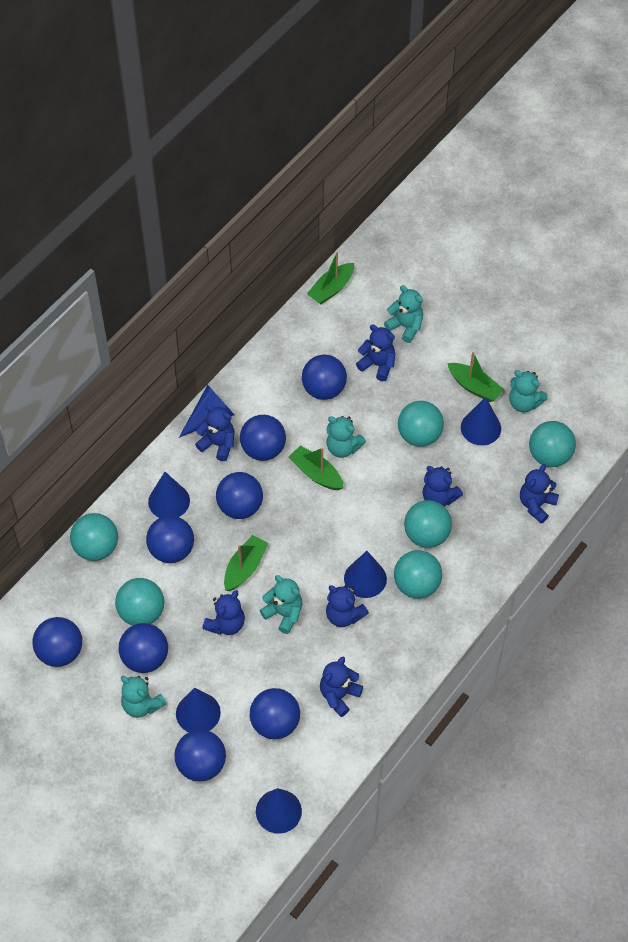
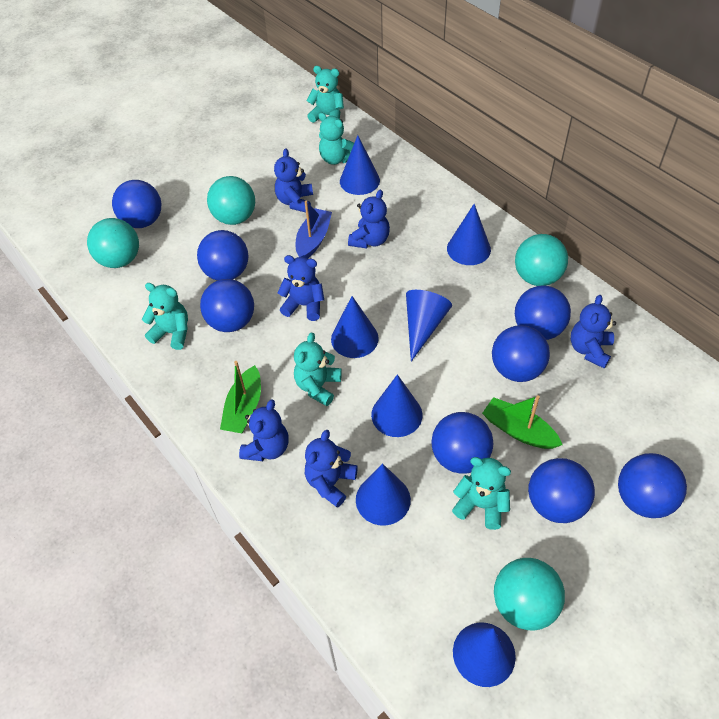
blue boat: none = 0 -> [296,201,332,258] = 1
blue cone: [148,472,190,518] [176,688,221,732] [179,385,234,438] [256,788,302,834] [344,551,387,598] [461,397,501,445] = 6 -> [331,296,379,358] [340,135,380,195] [356,463,411,526] [371,374,423,437] [406,290,452,362] [447,204,491,265] [453,623,516,687] = 7
blue teddy bear: [195,405,234,461] [202,590,245,635] [320,657,363,717] [326,585,369,627] [356,324,396,381] [423,466,463,506] [520,464,559,523] = 7 -> [239,399,289,461] [274,148,313,213] [277,255,324,321] [305,430,358,508] [348,190,390,249] [571,295,616,368] = 6
green boat: [224,535,268,591] [289,446,344,490] [307,252,354,304] [447,352,504,402] = 4 -> [220,361,261,433] [482,395,562,449] = 2
turquoise ball: [70,513,118,561] [115,578,165,626] [394,550,442,599] [398,401,444,447] [404,500,452,548] [529,421,576,467] = 6 -> [87,218,139,268] [207,176,255,225] [494,558,565,631] [515,234,568,286] = 4

